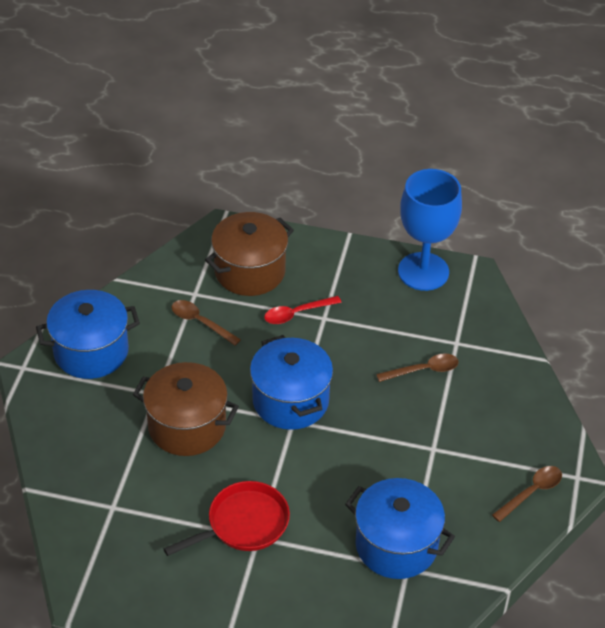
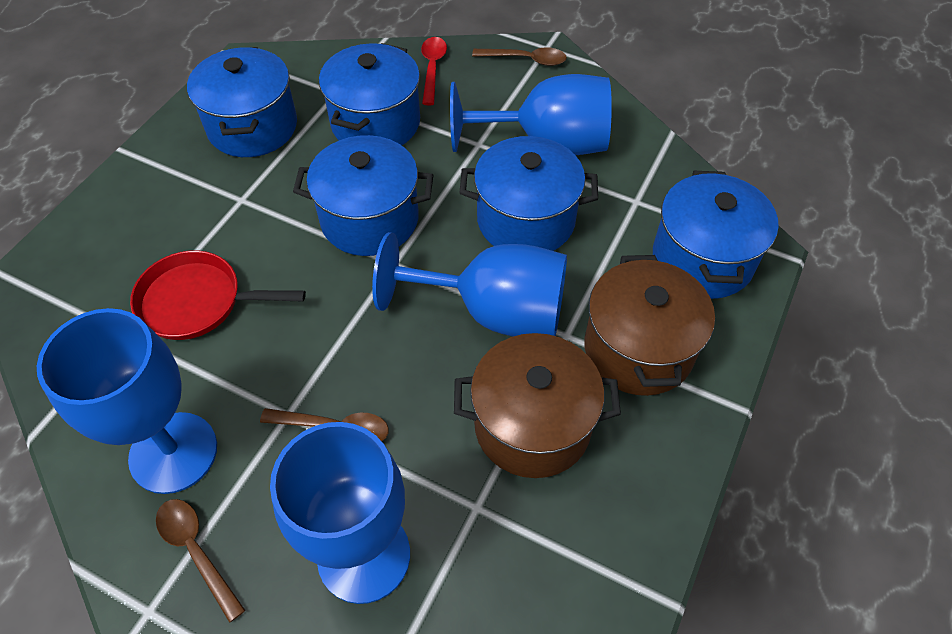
blue goblet: [398,169,462,291] = 1 -> [37,308,217,494] [270,422,410,604] [372,232,567,336] [450,74,612,155] = 4
blue pot: [36,290,140,379] [250,335,333,430] [345,478,455,579] = 3 -> [187,47,297,157] [293,135,433,256] [319,43,420,145] [459,136,598,251] [653,171,779,299] = 5

